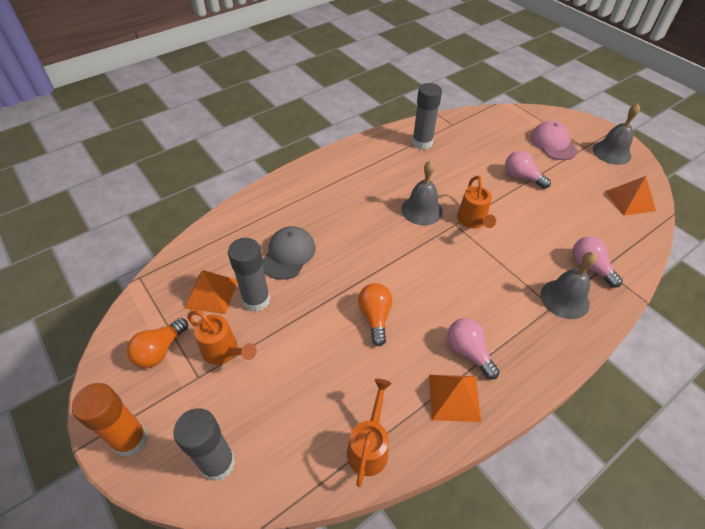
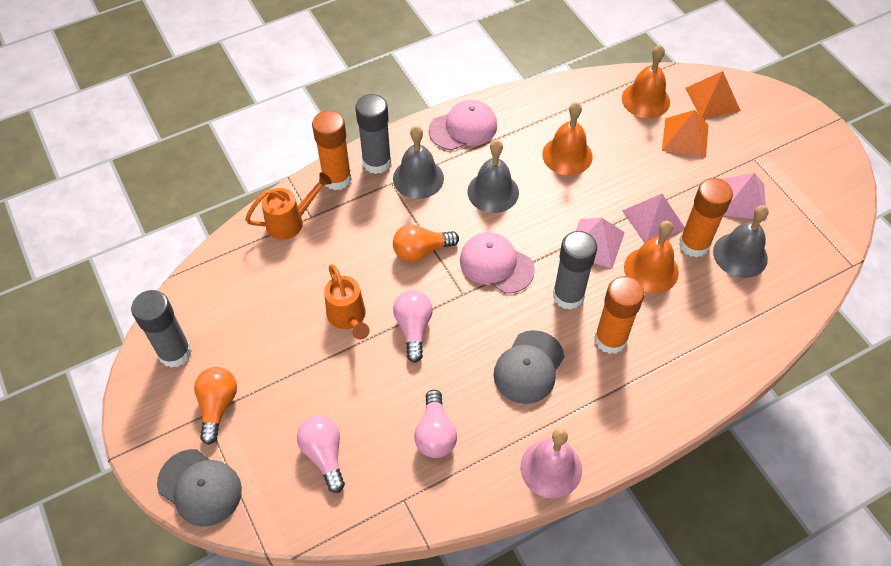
grey cap: [262,226,316,280] = 1 -> [157,449,242,527] [493,330,564,404] = 2
orange bell: none = 0 -> [542,102,593,175] [622,45,670,118] [624,221,679,293] = 3
orange glue stick: [72,383,148,457] = 1 -> [312,110,352,190] [594,276,644,354] [679,178,733,258] = 3
orange pyramid: [184,270,237,314] [429,375,481,422] [605,176,656,216] = 3 -> [662,110,708,158] [685,71,741,118] = 2
orange watering can: [187,310,257,365] [347,379,392,487] [457,176,496,228] = 3 -> [245,172,332,240] [324,264,370,340] = 2
pink bell: none = 0 -> [520,428,582,499] = 1
pink cap: [530,121,578,160] = 1 -> [429,100,497,150] [460,232,535,294] = 2
pink pyramid: none = 0 -> [576,218,625,269] [622,194,685,243] [722,173,767,220] = 3

